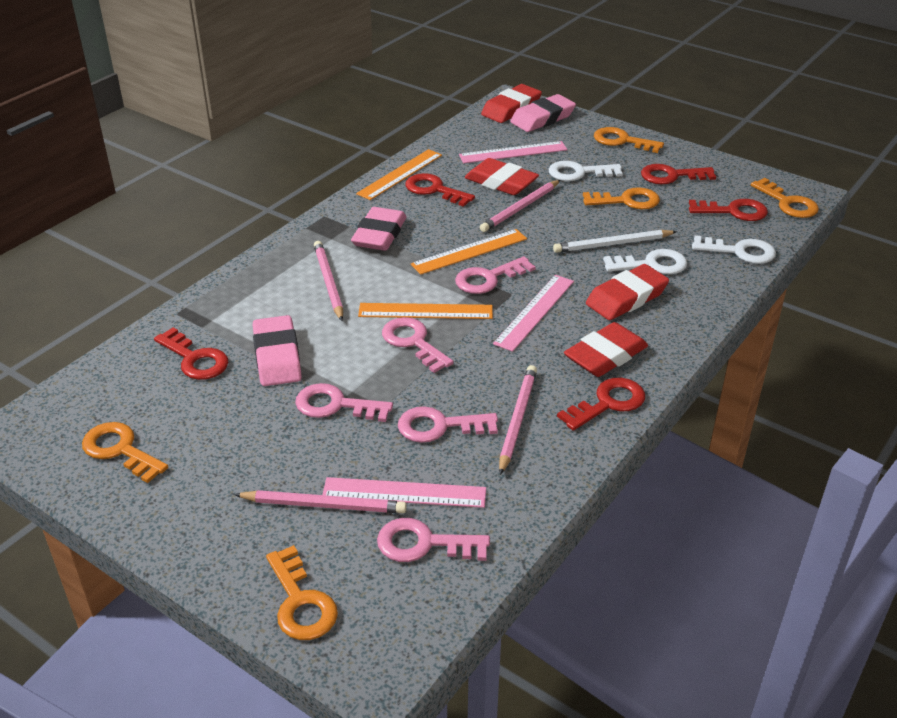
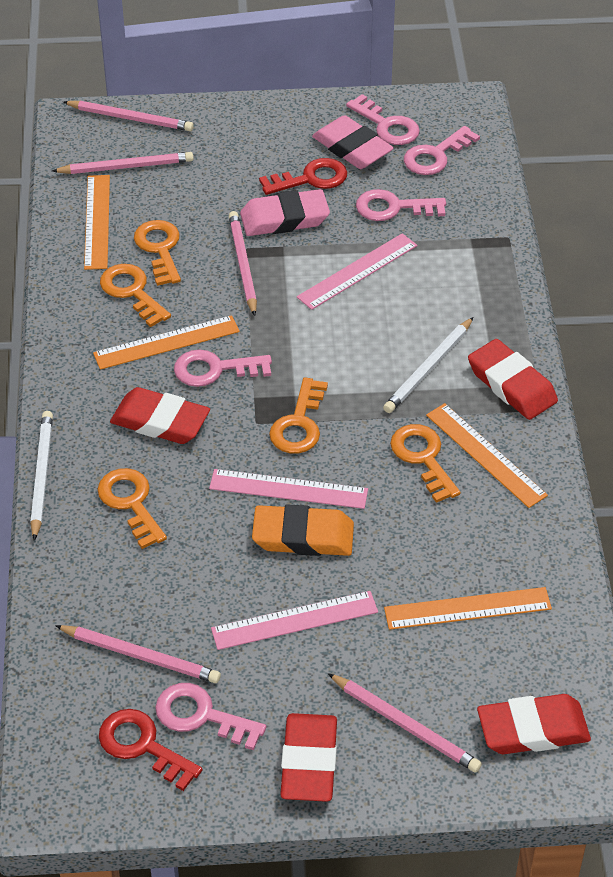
orange eraser: none = 0 -> [252,504,354,556] = 1
orange ruler: [356,149,442,200] [358,303,493,319] [411,229,527,275] = 3 -> [84,175,110,270] [93,315,240,370] [384,587,552,630] [426,403,548,508] = 4
pink eraser: [253,315,302,386] [351,207,407,251] [510,94,576,132] = 3 -> [240,189,330,236] [312,115,394,169] = 2
pink pencil: [234,490,407,513] [314,241,343,321] [480,180,560,232] [499,365,537,475] = 4 -> [52,152,193,174] [55,625,221,683] [63,101,194,131] [229,211,257,316] [328,673,482,773] = 5
red key: [154,327,228,380] [405,173,475,207] [557,378,645,431] [641,164,716,184] [689,199,768,221] = 5 -> [99,709,203,791] [259,158,347,195] = 2
white key: [549,161,623,181] [603,249,687,274] [692,235,776,264] = 3 -> none = 0
white pencil: [553,230,677,253] = 1 -> [30,411,53,541] [383,317,473,413] = 2

